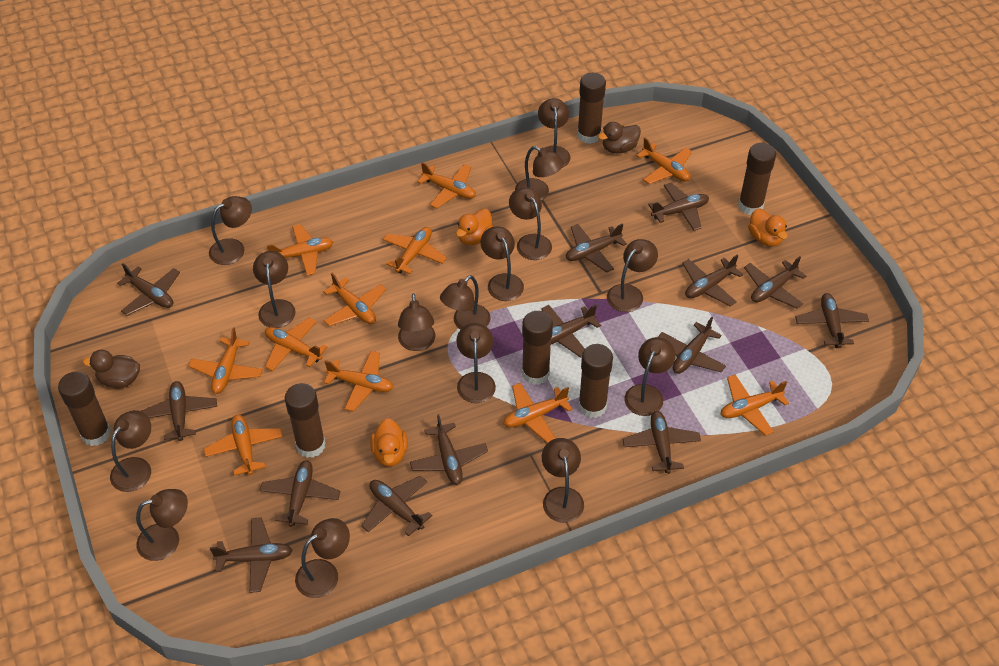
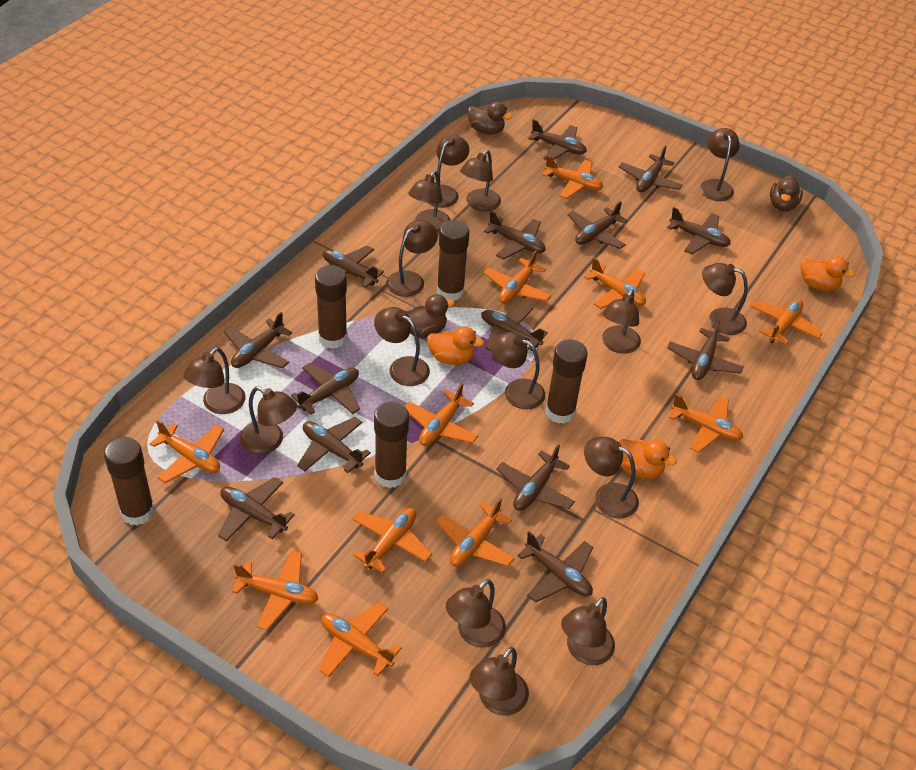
brown duck: [83,350,140,388] [598,122,641,154] = 2 -> [407,294,455,338] [468,102,512,135] [770,175,803,211] = 3
brown glue stick: [58,372,111,446] [285,383,326,458] [522,311,553,385] [577,73,606,144] [578,344,613,418] [738,143,776,215] = 6 -> [104,437,155,525] [315,265,347,349] [374,402,409,488] [437,220,469,301] [545,340,588,424] = 5

